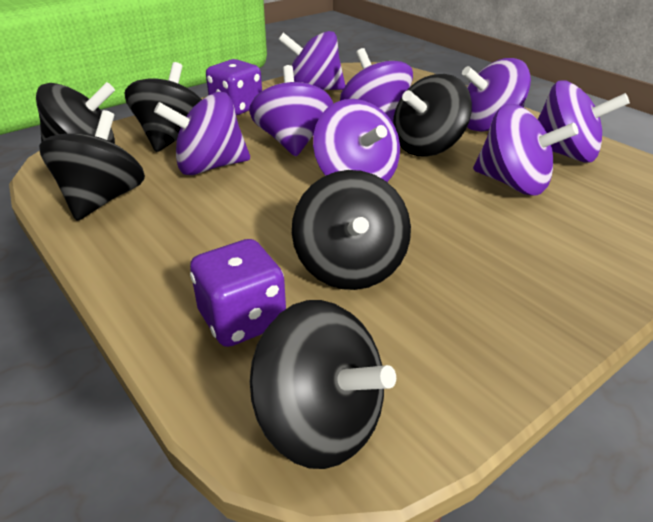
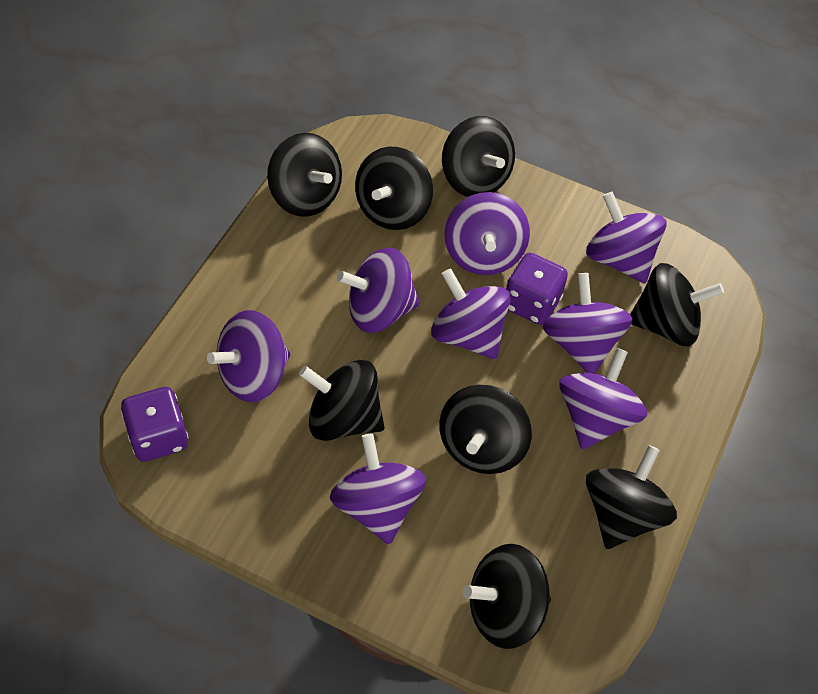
black spinning top: [36,82,115,144] [39,110,145,221] [125,62,202,152] [250,300,396,469] [292,170,411,290] [393,74,472,157] = 6 -> [267,133,342,217] [299,360,385,441] [355,147,433,230] [439,385,532,474] [442,116,515,197] [463,544,551,649] [586,445,677,549] [630,263,724,346] = 8

